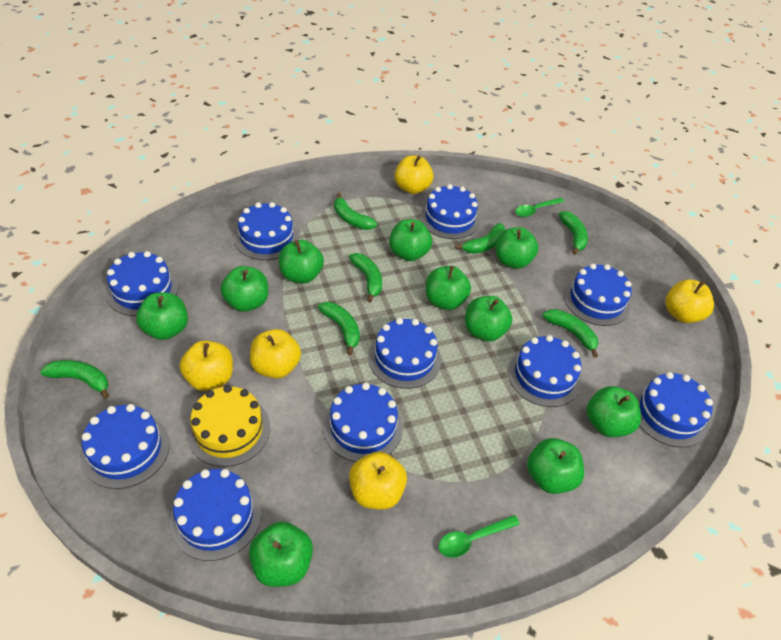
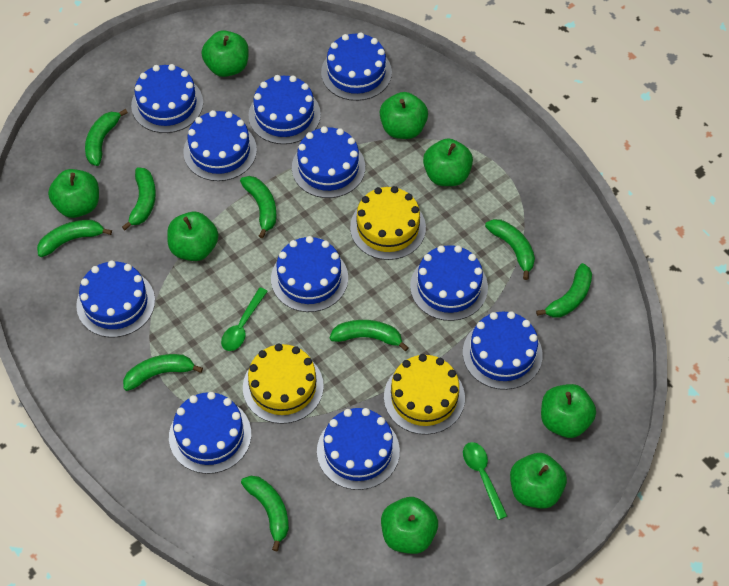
blue cake: [81,404,170,489] [106,251,179,316] [170,469,261,561] [234,202,299,260] [323,383,403,462] [368,318,441,389] [420,184,480,239] [508,335,582,407] [564,264,632,326] [635,372,713,448] = 10 -> [76,260,155,337] [131,64,203,133] [169,392,251,474] [183,110,257,181] [249,75,321,144] [271,236,348,312] [292,126,365,198] [317,408,400,490] [321,32,392,101] [410,245,488,321] [463,311,543,390] = 11
green apple: [136,292,188,340] [221,266,268,312] [249,521,313,587] [279,240,324,284] [389,219,432,261] [426,266,471,310] [465,296,512,342] [495,227,539,269] [527,438,584,494] [587,386,641,437] = 10 -> [48,169,99,218] [167,212,218,261] [201,30,249,77] [380,92,428,139] [381,497,438,554] [423,138,473,186] [510,453,567,509] [541,384,596,438] = 8
green banana: [40,360,109,399] [318,302,360,355] [334,193,377,230] [349,253,382,302] [455,223,505,254] [542,309,598,358] [559,211,588,255] = 7 -> [37,220,112,257] [85,109,128,166] [122,167,156,230] [123,354,203,391] [240,176,277,239] [241,476,289,551] [330,320,409,351] [485,219,535,280] [536,263,592,317] = 9
yellow apple: [179,340,233,391] [250,329,301,379] [349,452,407,510] [395,155,434,194] [666,280,714,323] = 5 -> none = 0
yellow cake: [187,385,270,467] = 1 -> [243,344,324,424] [350,186,426,260] [384,354,465,435] = 3

